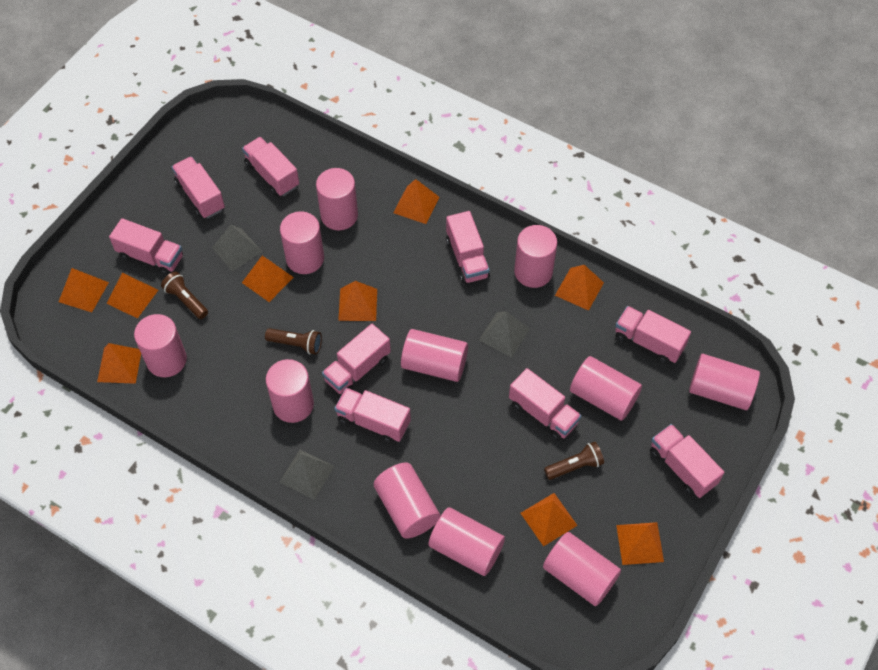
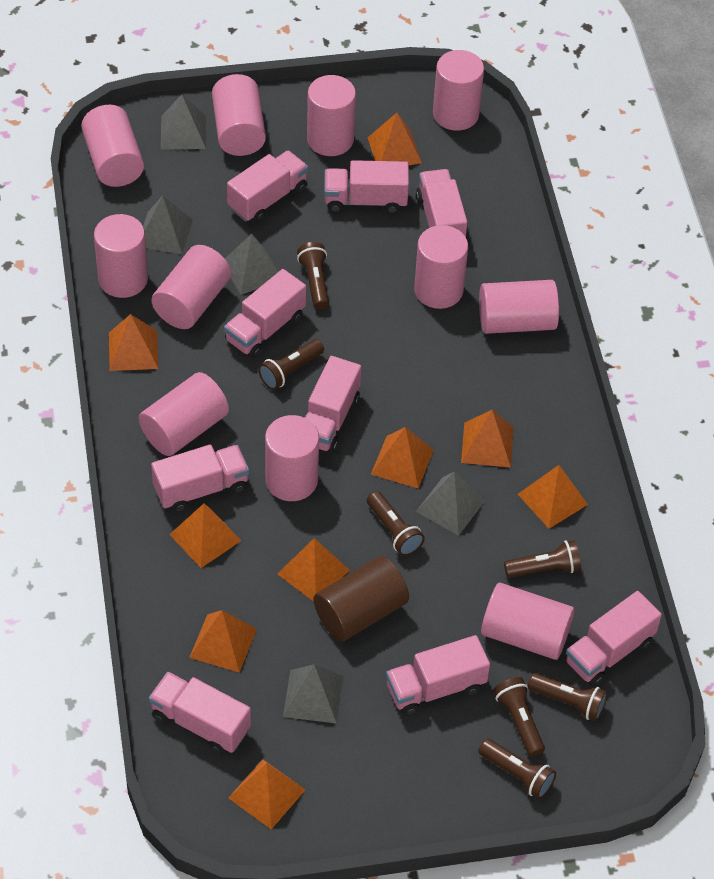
brown cylinder: none = 0 -> [314,556,409,642] = 1
brown flashlight: [161,271,208,319] [265,328,322,354] [544,442,604,480] = 3 -> [258,339,324,390] [297,242,329,309] [367,491,425,556] [478,739,556,799] [494,677,545,757] [504,540,581,578] [528,673,608,722] = 7
grey pyramid: [212,225,262,272] [279,450,334,500] [479,311,530,357] = 3 -> [143,196,193,254] [161,94,206,149] [225,234,279,295] [283,664,343,724] [416,472,485,536] = 5

